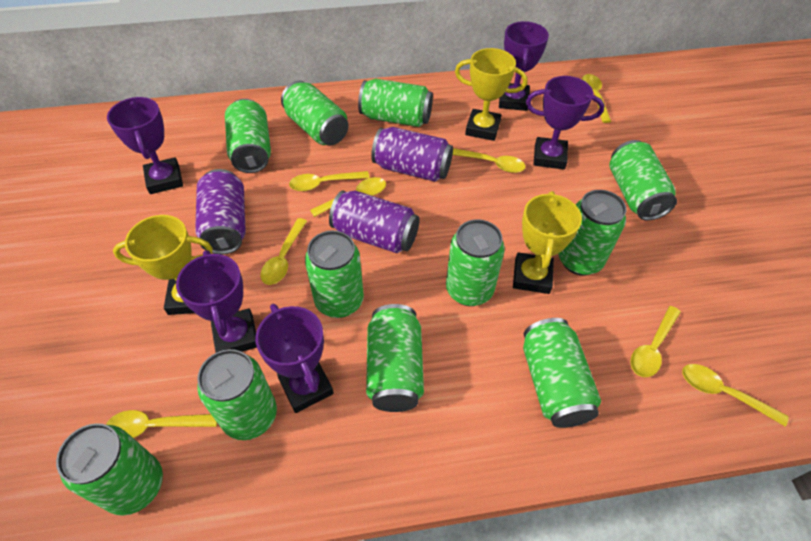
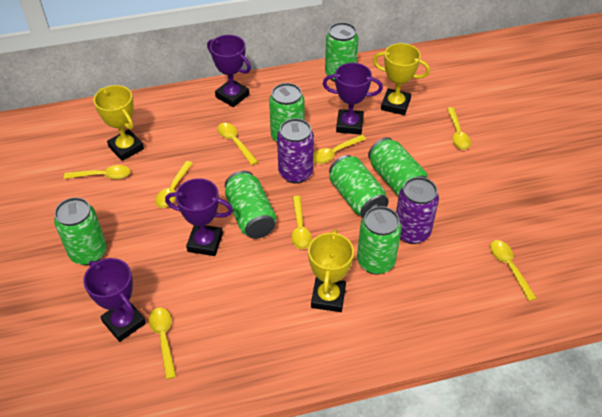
green can: [56,423,163,516] [197,349,277,440] [225,99,271,173] [281,81,348,145] [305,230,364,318] [358,78,433,127] [366,304,424,412] [446,219,505,306] [523,318,601,428] [558,190,626,275] [609,140,677,221] = 11 -> [54,197,107,265] [225,171,276,239] [269,83,304,142] [325,22,359,82] [329,155,389,218] [357,206,402,274] [368,137,427,197] = 7
purple can: [195,169,245,254] [329,190,420,253] [371,127,453,182] = 3 -> [277,118,314,183] [396,177,439,244] = 2
purple trophy: [107,97,183,194] [176,250,257,353] [255,304,334,413] [499,21,549,111] [526,76,605,170] = 5 -> [83,258,146,342] [165,178,233,256] [207,35,251,107] [323,63,383,135] = 4

